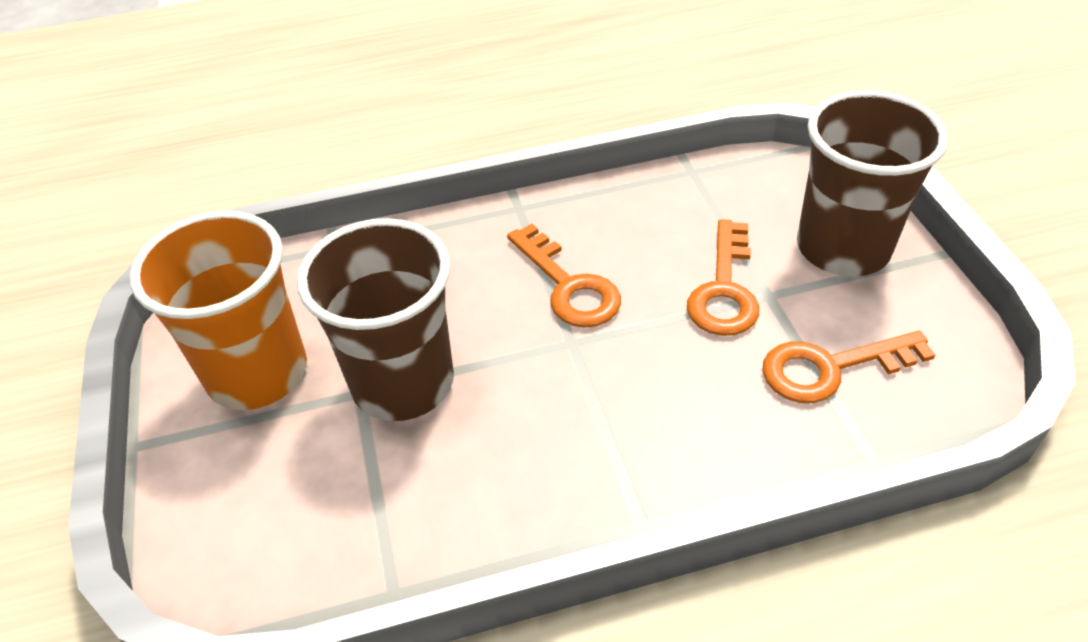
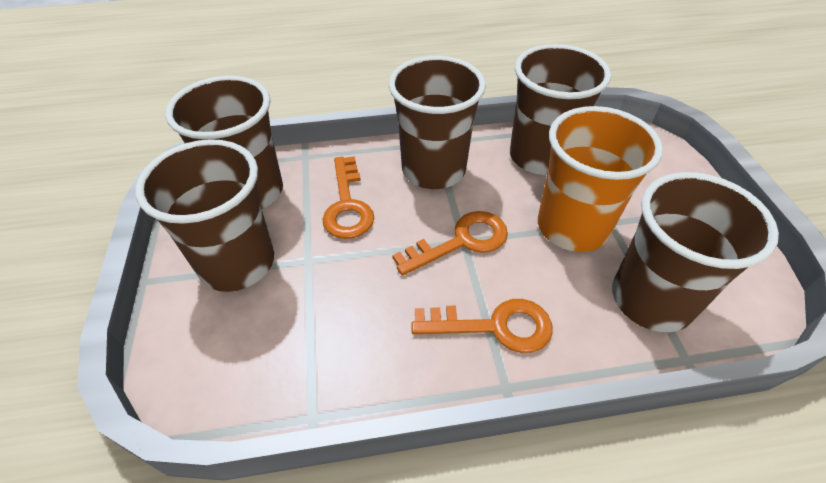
brown cup: [297,218,454,421] [797,90,948,276] = 2 -> [135,139,274,292] [165,76,283,209] [389,56,486,189] [510,44,611,175] [612,172,779,332] = 5

